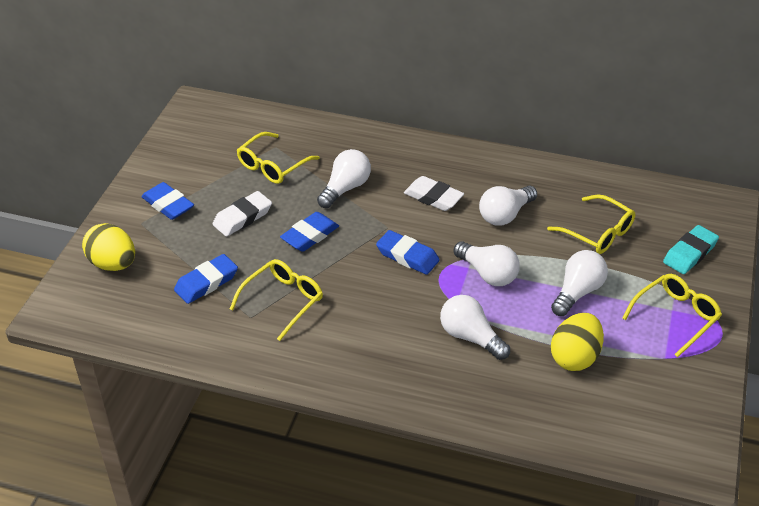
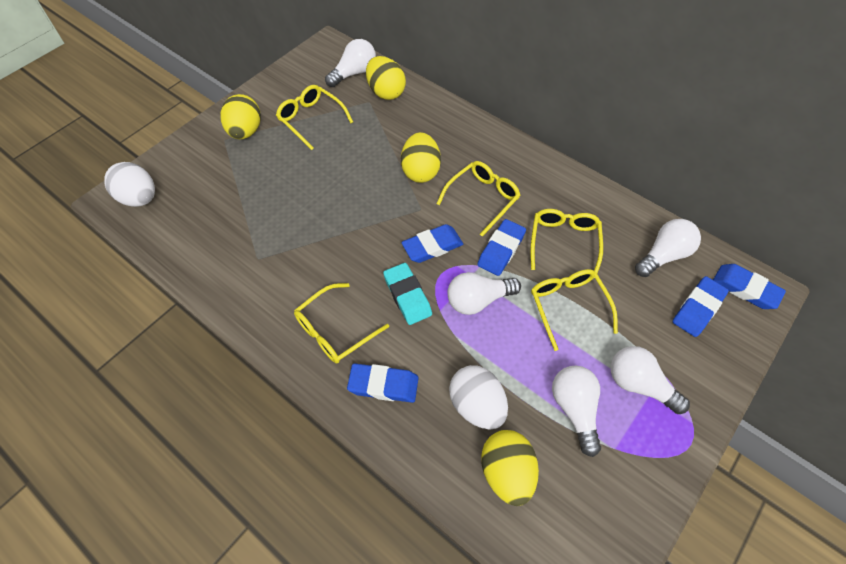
blue eraser: [141,182,194,220] [174,254,238,304] [280,212,339,252] [376,230,440,275] = 4 -> [347,363,419,403] [401,224,463,263] [477,219,526,276] [673,276,729,337] [713,264,786,309] = 5
white egg: none = 0 -> [104,162,155,207] [449,365,508,429] = 2
white eraser: [212,191,272,236] [404,176,464,211] = 2 -> none = 0
yellow egg: [82,223,135,271] [551,313,604,371] = 2 -> [221,94,261,139] [366,56,406,100] [401,132,441,183] [481,430,539,506] = 4
yellow glasses: [230,259,323,341] [237,132,320,184] [547,194,635,254] [622,274,722,357] = 4 -> [276,85,353,150] [294,283,389,363] [437,161,521,236] [530,209,603,278] [531,269,618,351] = 5

